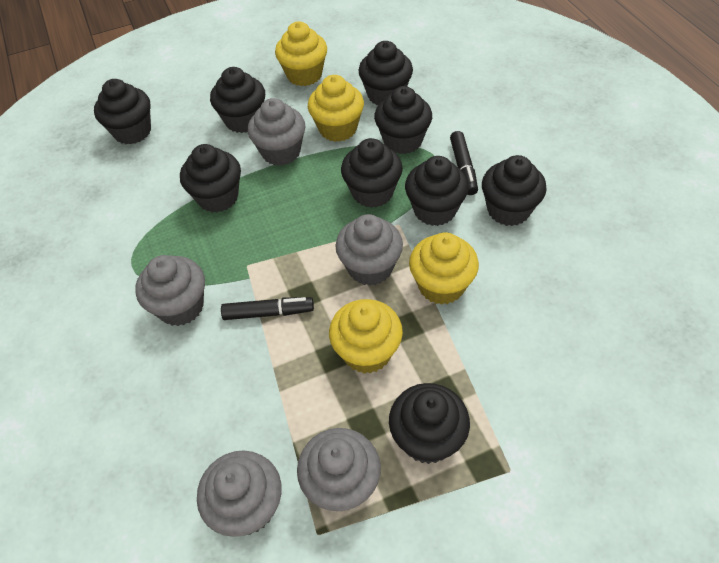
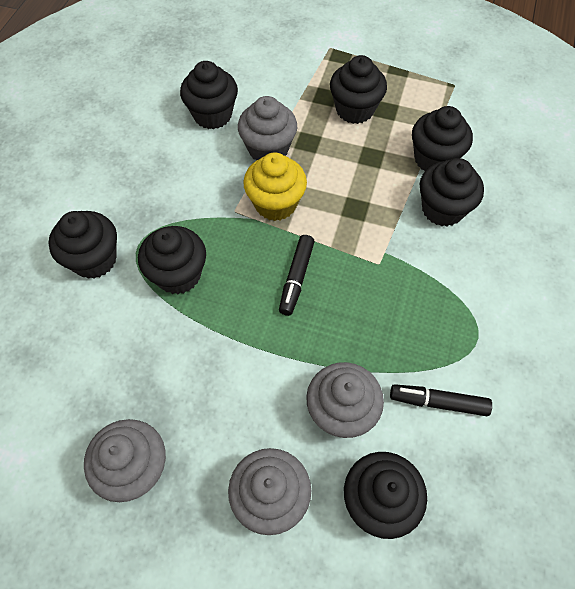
black cupcake: [94,79,151,145] [180,144,241,213] [210,67,265,133] [341,138,403,208] [358,41,413,105] [374,86,432,154] [389,383,470,464] [405,156,469,226] [482,155,547,226] = 9 -> [48,211,117,279] [138,226,206,294] [180,61,238,129] [330,55,387,124] [344,452,427,539] [412,106,473,171] [419,158,484,226] = 7
grey cupcake: [135,255,205,326] [197,450,282,537] [248,98,305,166] [297,428,381,511] [336,214,403,286] = 5 -> [84,419,166,502] [228,448,311,535] [238,96,297,161] [306,362,384,438] = 4
yellow cupcake: [275,21,327,86] [308,75,364,142] [329,299,403,374] [409,232,479,305] = 4 -> [243,152,307,221] = 1

